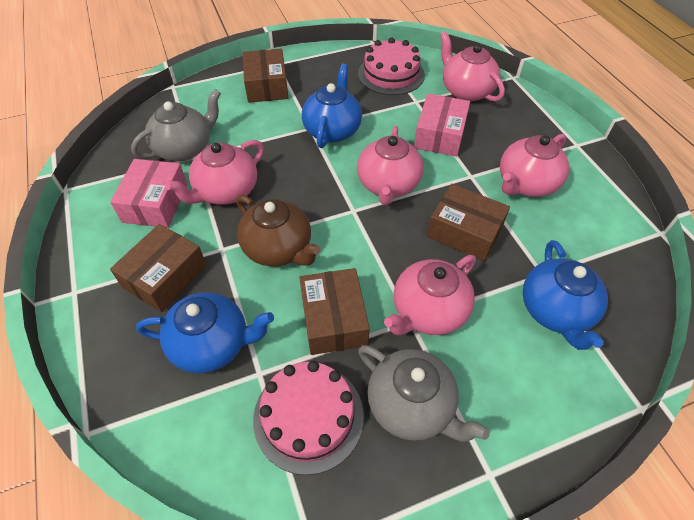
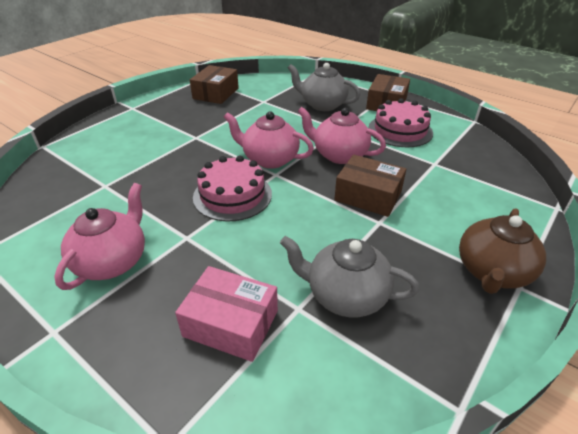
blue teapot: [136,292,274,374] [302,64,362,148] [523,240,608,350] = 3 -> none = 0
brown box: [110,224,207,312] [242,49,288,103] [299,268,370,355] [427,184,510,261] = 4 -> [190,65,239,104] [334,155,406,217] [366,74,410,111] = 3
pink box: [110,159,188,228] [414,94,470,157] = 2 -> [175,266,278,362] = 1
pink teapot: [165,140,264,205] [357,126,424,205] [384,255,476,335] [440,32,505,102] [500,134,569,197] = 5 -> [54,183,145,290] [224,112,314,169] [298,107,386,164] = 3

